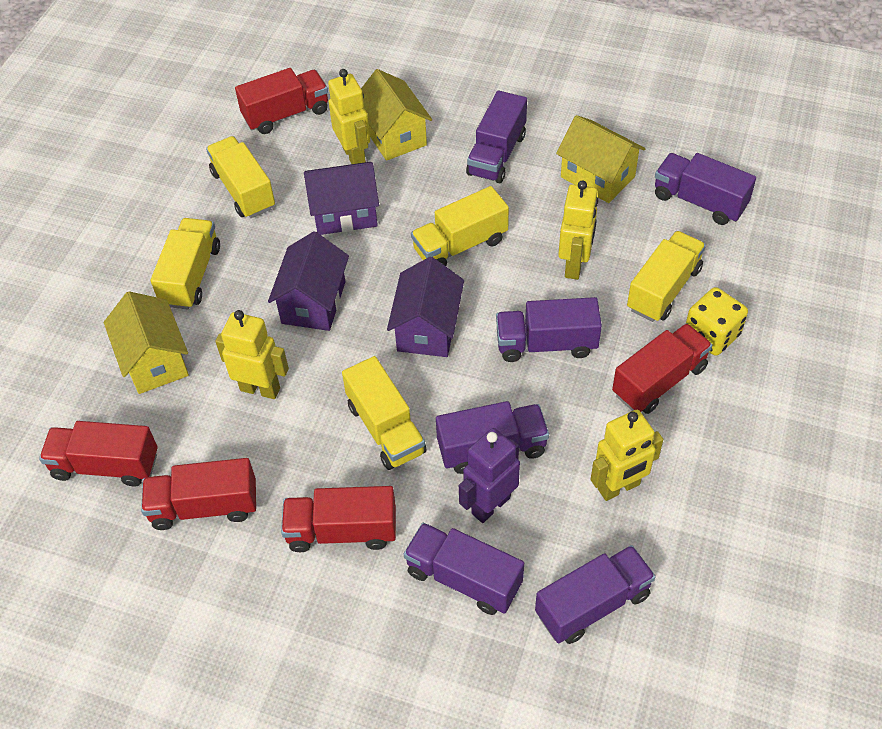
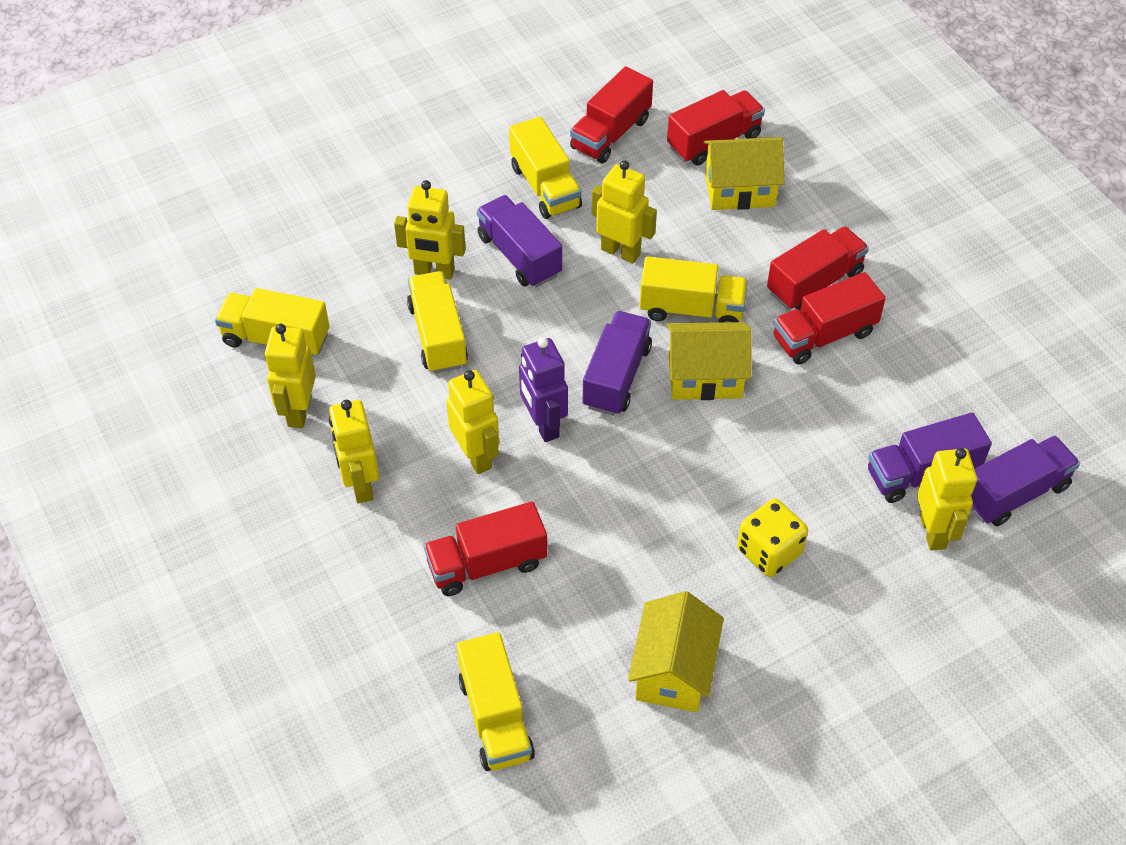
purple house: [268,231,349,331] [304,162,379,235] [387,257,464,357] = 3 -> none = 0
purple truck: [404,523,524,615] [436,401,549,474] [466,90,527,183] [496,297,602,362] [535,545,656,644] [655,153,756,225] = 6 -> [477,195,562,287] [583,311,652,416] [868,413,992,503] [971,435,1080,526] = 4
yellow robot: [215,310,289,399] [328,69,370,164] [558,181,598,280] [591,410,663,501] = 4 -> [265,324,316,428] [329,400,379,503] [394,180,466,280] [446,370,499,474] [592,160,657,263] [917,448,977,551] = 6

